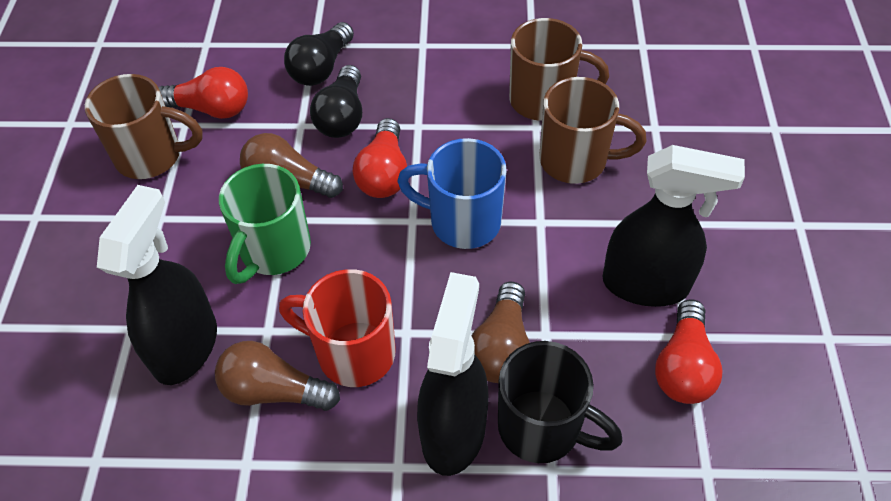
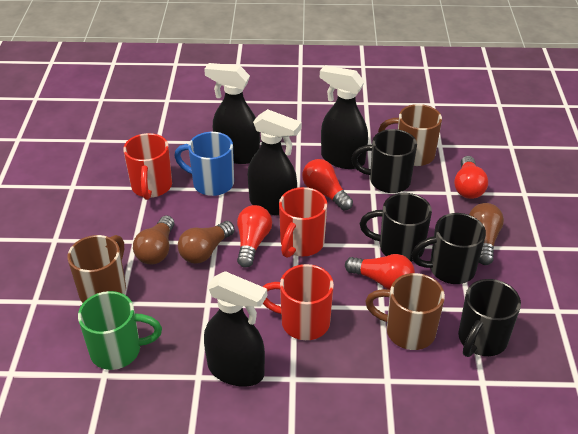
black light bulb: [284,22,354,86] [310,65,362,138] = 2 -> none = 0
black mug: [498,341,623,463] = 1 -> [351,129,417,193] [360,193,432,262] [411,213,486,284] [458,279,521,357] = 4
black spray bottle: [97,185,217,385] [417,272,489,476] [603,145,745,307] = 3 -> [204,63,260,164] [204,271,267,387] [248,109,302,215] [320,65,368,169] = 4
red light bulb: [158,67,248,119] [353,118,407,198] [655,299,722,404] = 3 -> [237,205,272,268] [302,159,353,210] [345,254,415,290] [454,156,488,199] = 4
red mug: [279,269,396,387] = 1 -> [123,133,172,200] [262,264,334,340] [279,187,327,258] = 3

